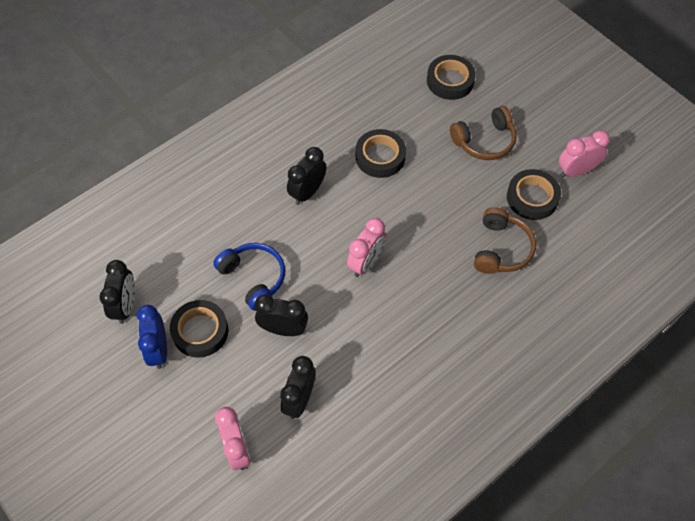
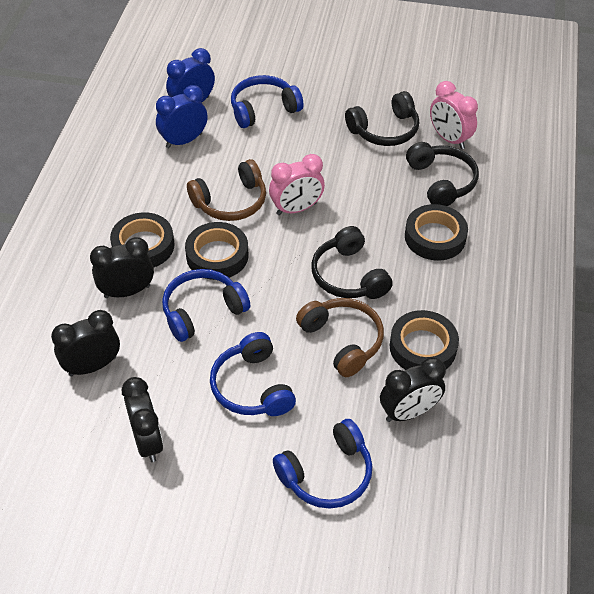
black headphones: none = 0 -> [311,226,393,299] [345,91,419,146] [406,142,479,206] = 3
blue clock: [137,305,167,369] = 1 -> [156,85,208,148] [166,48,215,103] = 2
blue headphones: [213,243,285,311] = 1 -> [162,269,250,342] [210,332,296,416] [231,75,303,128] [273,419,372,509] = 4
pink clock: [215,407,251,470] [347,218,386,277] [559,130,610,177] = 3 -> [269,154,325,215] [430,81,478,149] = 2

